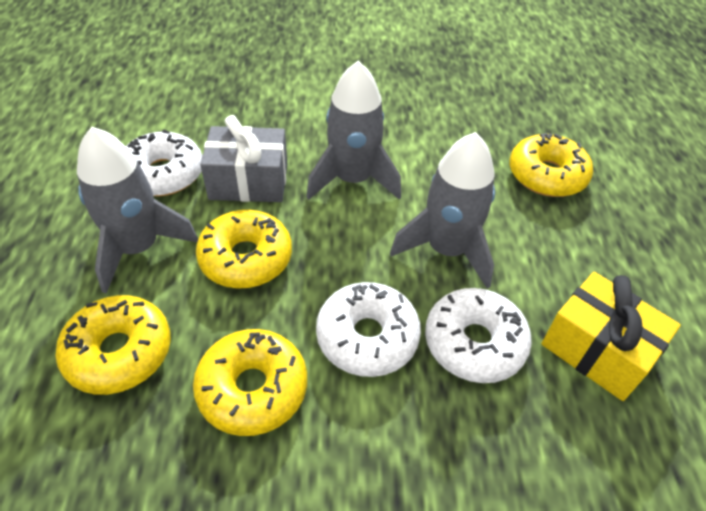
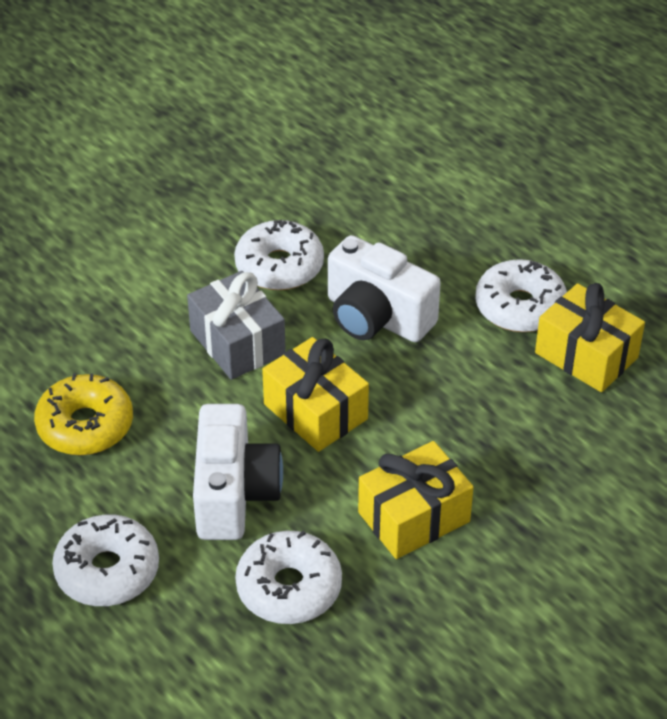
grey rocket: [77,127,198,294] [306,61,401,200] [390,132,495,289] = 3 -> none = 0
white camera: none = 0 -> [193,404,283,540] [328,235,441,342] = 2
white donut: [126,129,202,196] [316,282,421,377] [425,288,532,383] = 3 -> [52,514,159,606] [234,220,324,290] [235,531,342,624] [475,259,567,332] = 4
yellow donut: [55,295,171,395] [193,329,307,436] [196,210,292,288] [509,133,593,197] = 4 -> [34,373,133,455] = 1
yellow gift: [541,272,681,401] = 1 -> [262,337,369,452] [358,441,473,559] [535,283,645,392] = 3

